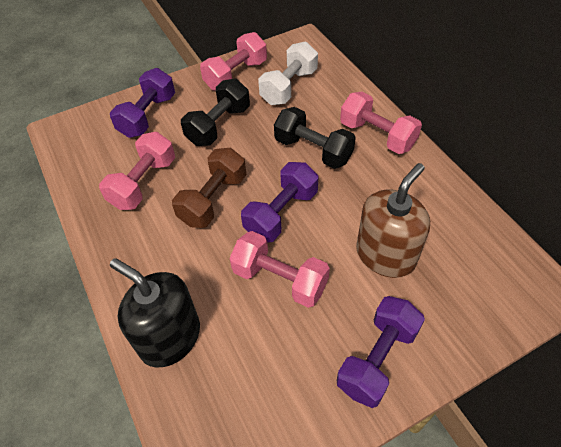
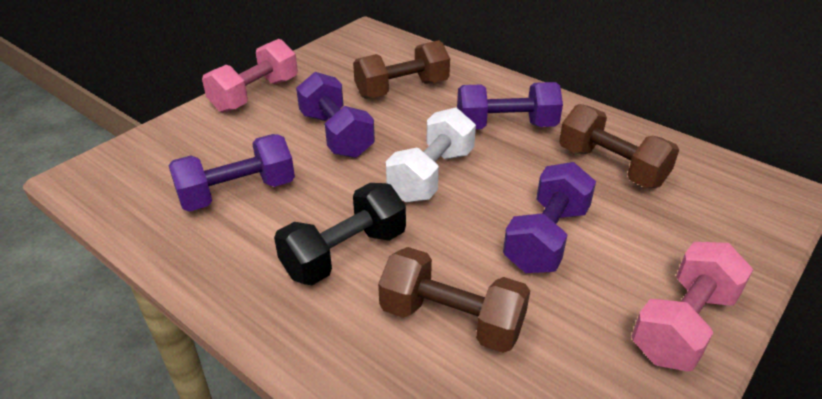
black dumbbell: [181,78,250,146] [274,107,356,169] = 2 -> [274,183,406,285] = 1
black soap dispenser: [110,258,200,368] = 1 -> none = 0
brown dumbbell: [172,148,246,228] = 1 -> [353,40,450,99] [378,247,530,353] [559,104,679,188] = 3
brown soap dispenser: [356,163,430,278] = 1 -> none = 0
pink dumbbell: [99,132,175,210] [200,32,267,91] [230,231,330,308] [340,92,422,154] = 4 -> [202,39,298,113] [632,242,753,371] = 2
purple dumbbell: [110,68,175,138] [241,162,318,242] [337,296,425,408] = 3 -> [168,134,295,212] [296,72,375,158] [457,82,563,129] [503,162,596,273] = 4

